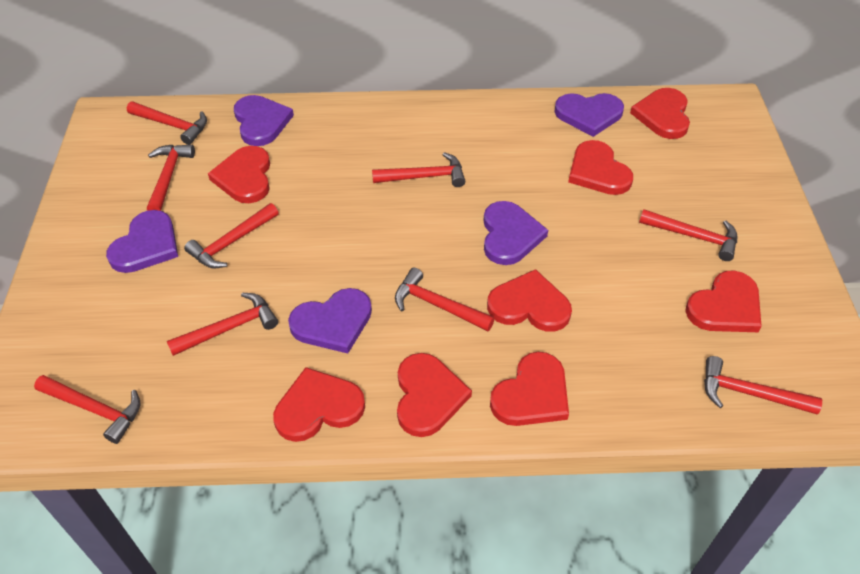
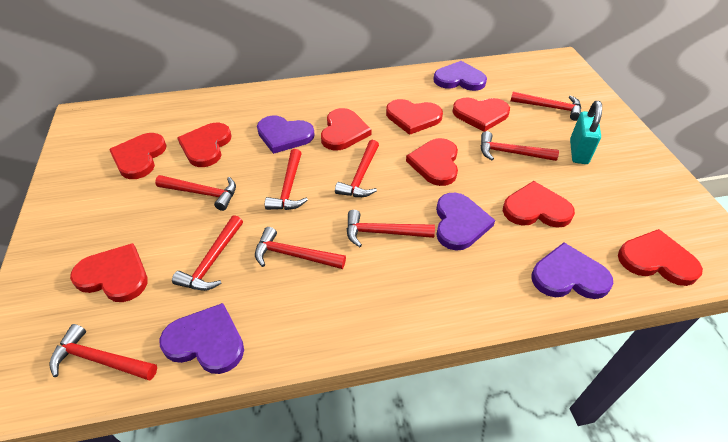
red heart: [208,146,270,203] [273,367,365,442] [397,353,472,437] [487,269,572,332] [490,352,569,426] [568,140,633,195] [630,88,690,139] [685,270,762,332] = 8 -> [70,243,148,302] [109,133,166,179] [178,123,232,167] [321,108,371,150] [386,99,443,135] [406,138,458,186] [452,97,510,132] [503,181,575,228] [618,229,703,286] = 9
turquoise padlock: none = 0 -> [570,101,602,164] = 1

